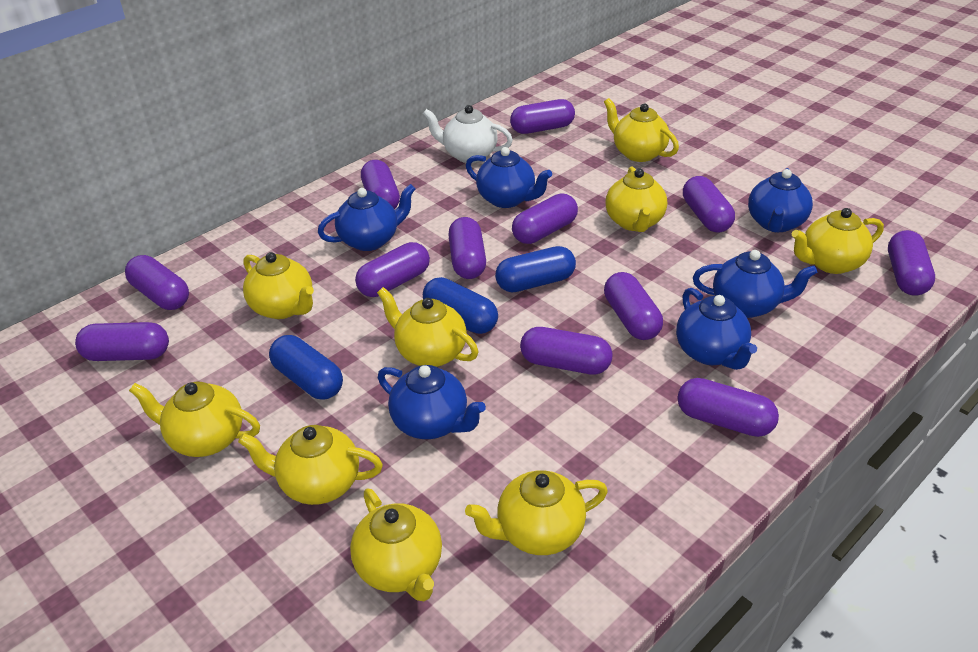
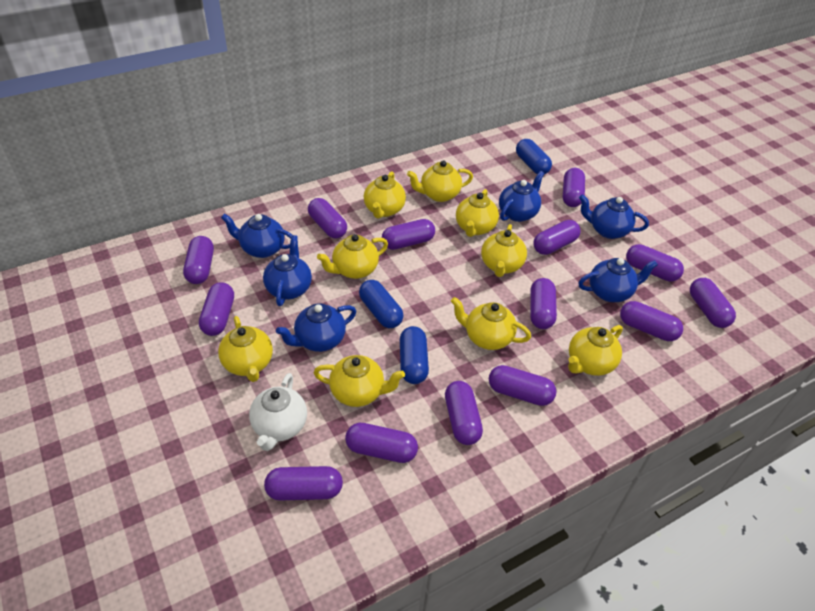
purple capsule: [75,322,169,361] [125,255,189,310] [355,242,430,297] [361,160,400,210] [448,217,486,279] [510,99,575,134] [512,194,578,244] [520,327,613,375] [604,272,663,340] [678,378,779,437] [683,176,735,233] [888,230,935,296] = 12 -> [183,236,214,284] [199,282,234,336] [264,466,343,501] [308,198,347,239] [345,423,418,463] [382,219,435,250] [445,381,483,445] [489,365,556,406] [530,278,557,329] [533,220,581,255] [563,168,585,207] [620,301,683,341] [626,244,684,282] [690,278,736,328] = 14

